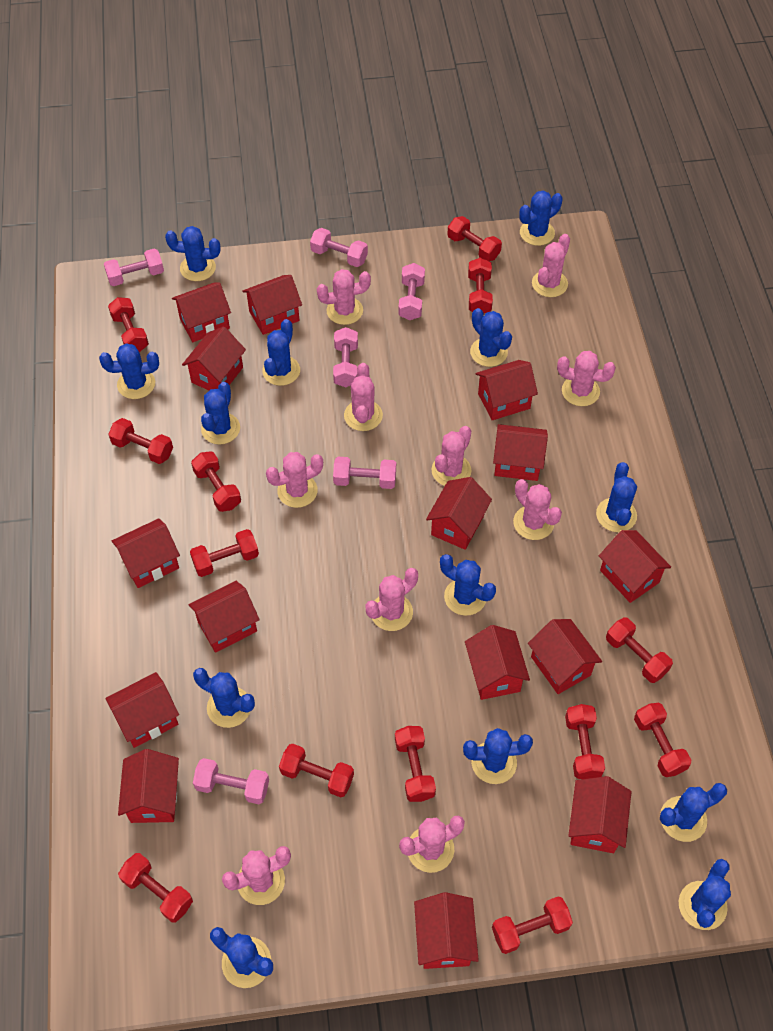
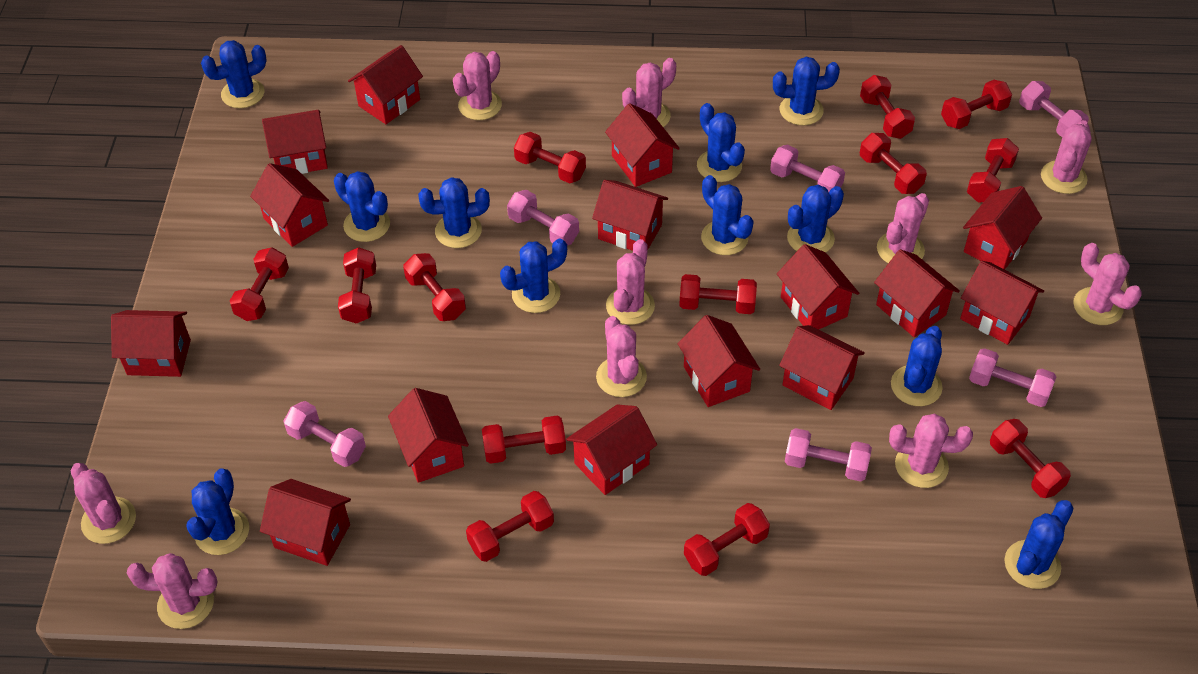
blue cactus: [99,343,159,399] [165,226,220,281] [193,668,255,728] [201,382,240,445] [210,927,273,988] [262,319,300,386] [440,554,496,616] [463,728,533,784] [470,308,512,367] [519,191,563,246] [596,462,637,532] [660,783,727,842] [679,859,731,930] = 13 -> [186,468,249,555] [201,40,267,108] [334,171,390,242] [418,177,490,248] [500,239,567,313] [697,103,745,182] [701,175,754,255] [773,57,840,125] [787,185,844,252] [891,326,943,406] [1005,500,1074,589] = 11

